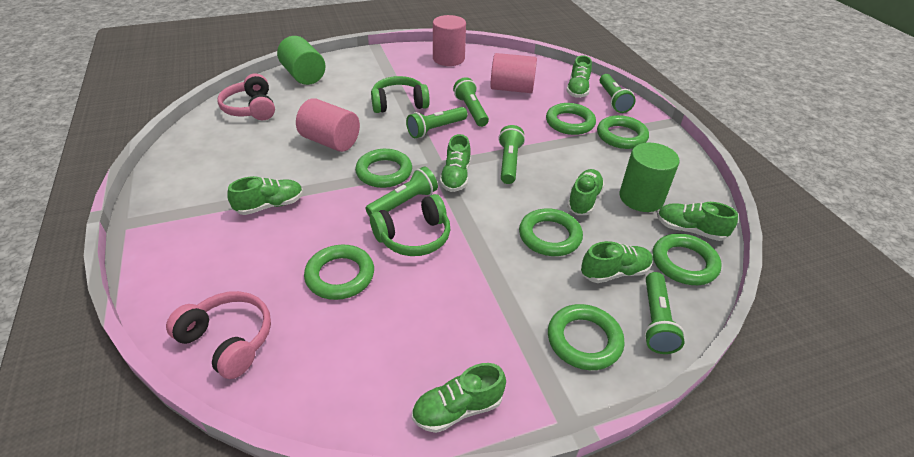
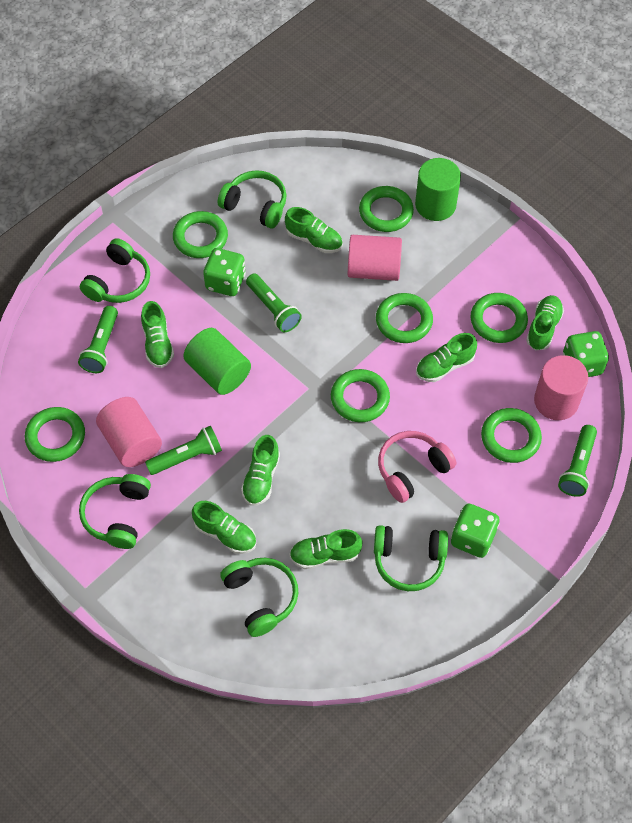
green dice: none = 0 -> [203,248,246,296] [451,504,500,558] [563,331,609,377] = 3
green flashlight: [365,166,438,217] [406,107,468,138] [453,77,489,127] [498,125,525,184] [600,74,636,113] [644,272,685,354] = 6 -> [78,306,118,373] [145,426,222,475] [246,274,302,332] [558,425,597,497] = 4
green headphones: [370,194,450,256] [371,76,430,113] = 2 -> [79,474,151,549] [80,238,150,303] [218,170,287,228] [220,558,298,637] [374,525,448,591] = 5
pink headphones: [166,291,271,379] [217,74,275,120] = 2 -> [378,431,456,503] = 1

